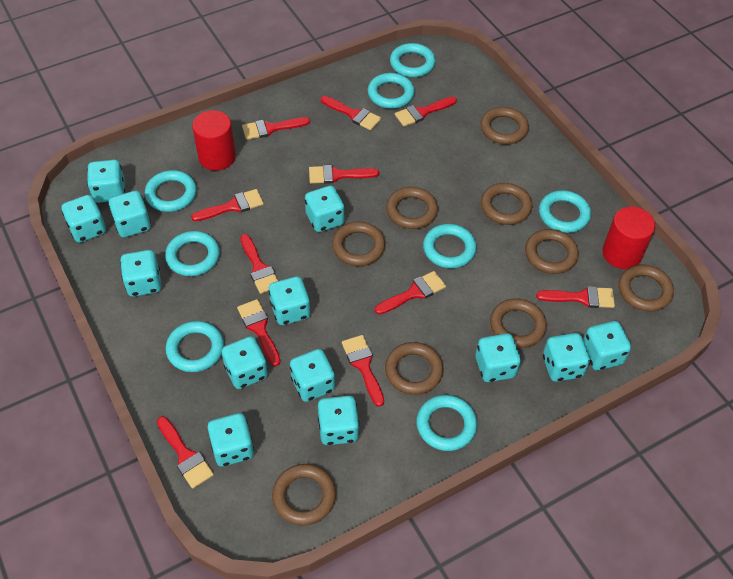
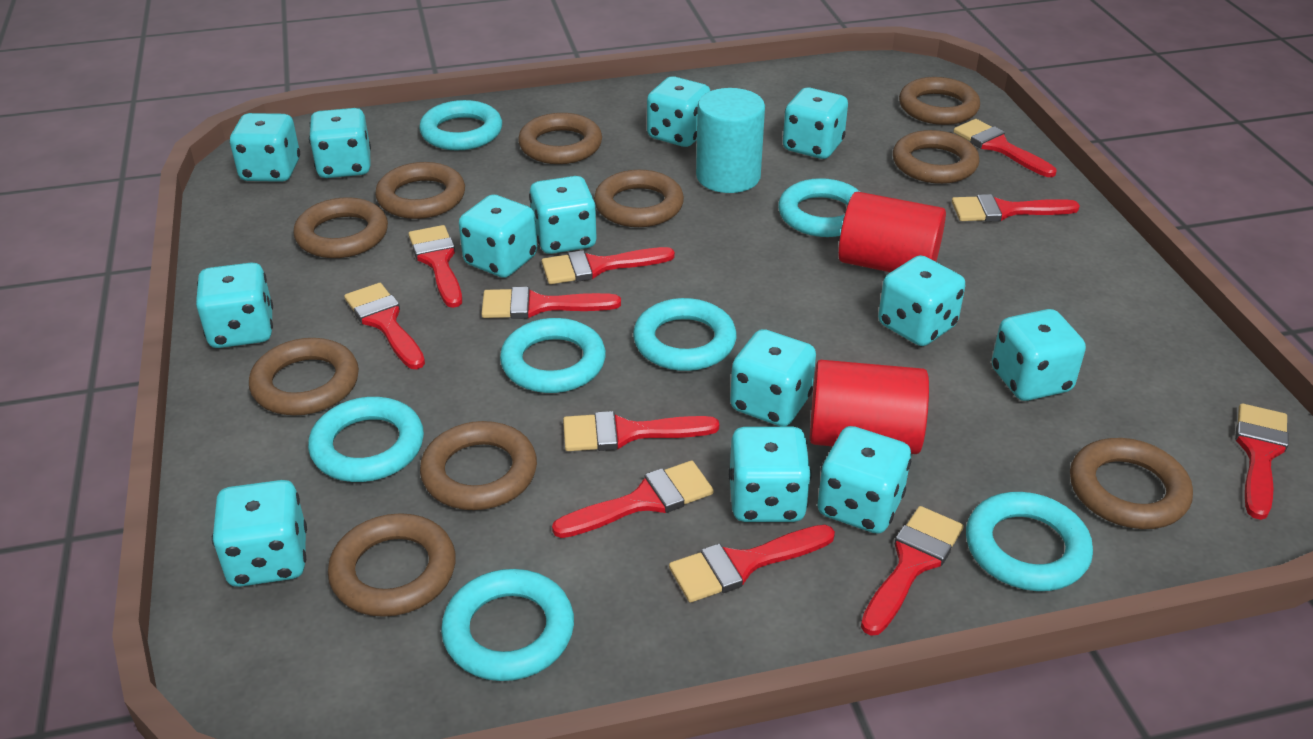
brown ring: [272,464,336,526] [332,222,385,266] [385,342,444,395] [386,187,438,229] [480,107,529,144] [481,183,532,225] [490,299,547,348] [525,229,579,274] [618,265,674,312] = 9 -> [249,338,359,416] [294,197,388,258] [328,513,456,617] [375,162,465,219] [420,421,537,510] [518,113,602,164] [594,170,684,227] [893,130,979,184] [899,77,980,125] [1070,438,1193,529] = 10
turquoise cylinder: none = 0 -> [696,88,765,193] = 1
turquoise ring: [145,170,197,212] [165,231,220,276] [165,321,224,372] [368,73,415,109] [390,43,436,77] [416,395,477,451] [423,224,477,268] [539,190,591,233] = 8 -> [308,397,424,482] [419,100,502,150] [441,569,574,681] [500,318,606,393] [633,298,736,371] [778,178,860,237] [966,492,1093,591] = 7

